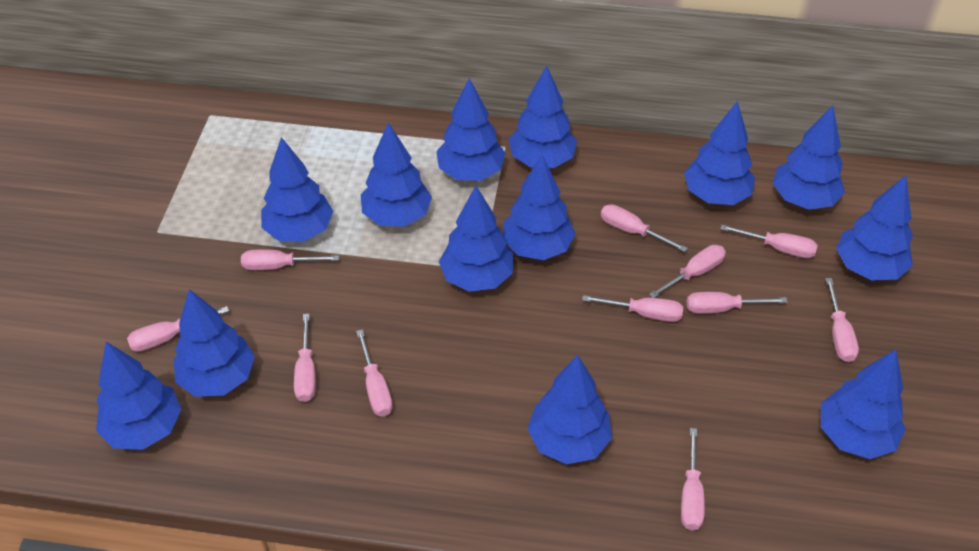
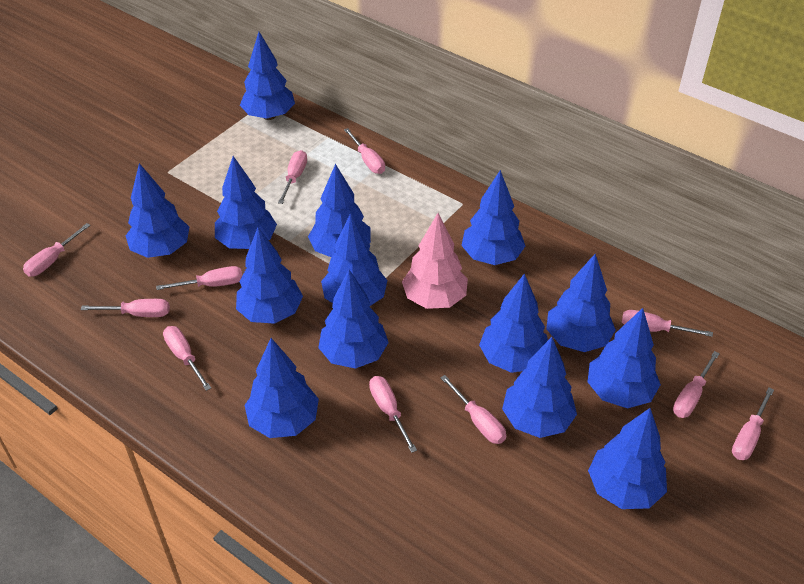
blue tree: [96,342,182,450] [174,289,255,397] [261,137,333,242] [361,122,432,226] [436,78,506,181] [439,186,513,292] [503,155,576,260] [509,66,577,168] [527,355,612,464] [684,101,755,205] [772,105,845,210] [821,349,906,459] [836,175,913,281] = 13 -> [126,163,189,258] [215,156,277,249] [236,227,303,324] [240,32,295,120] [245,338,319,438] [308,164,371,257] [318,270,389,369] [321,213,388,306] [461,170,525,265] [479,273,548,373] [502,337,577,438] [546,254,616,352] [588,308,661,408] [588,408,667,509] = 14
pink tree: none = 0 -> [402,213,468,309] = 1

